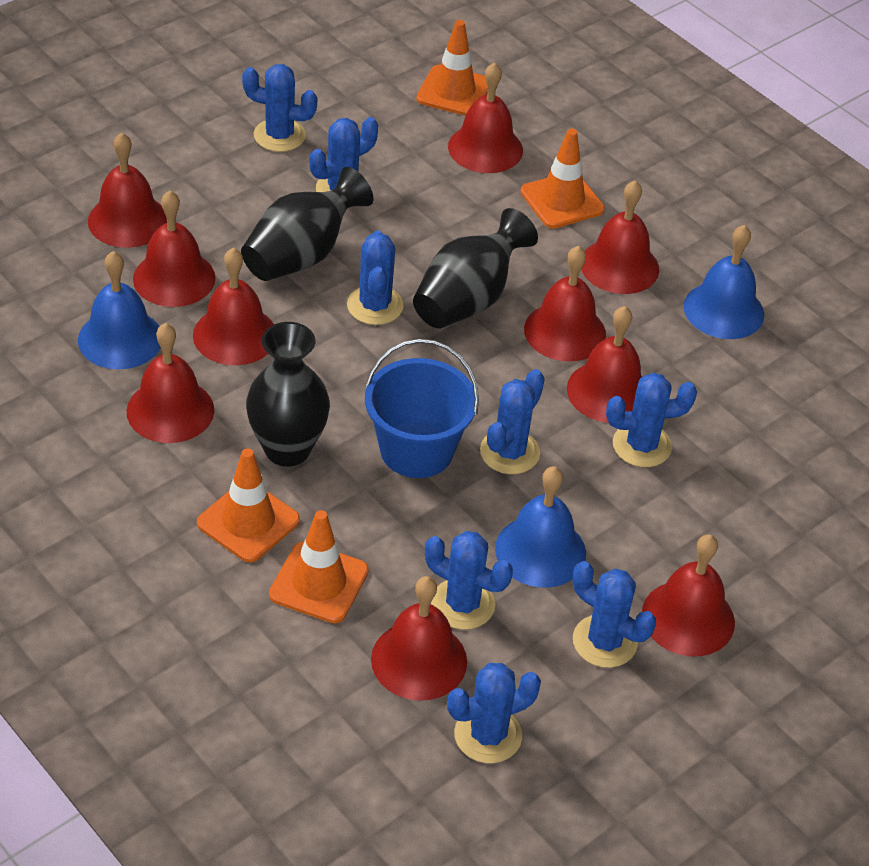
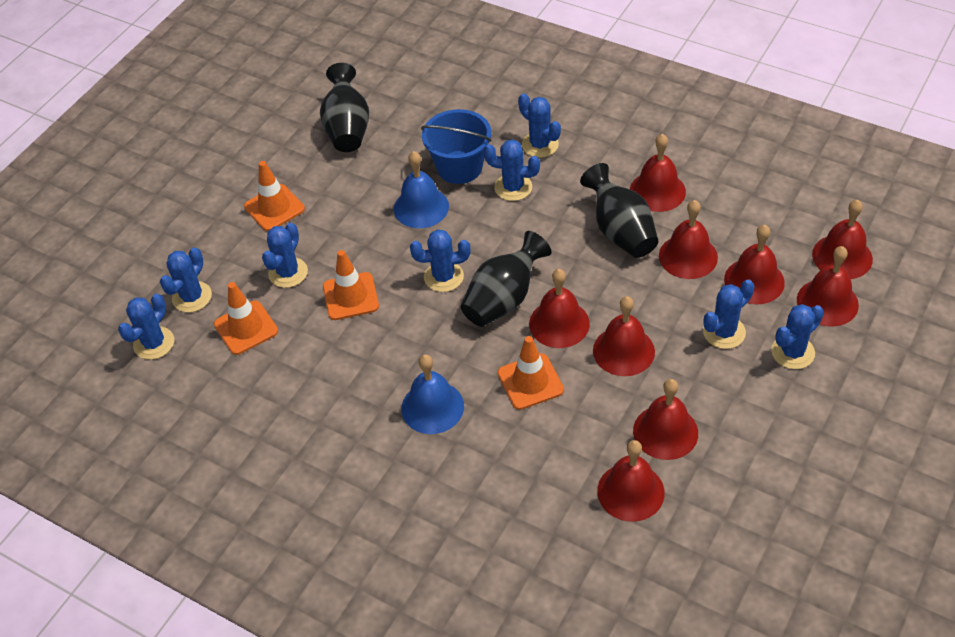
blue bell: [78,251,161,370] [495,466,586,588] [684,225,764,339] = 3 -> [394,151,449,228] [401,354,464,434] = 2
red bell: [88,132,167,248] [127,323,214,443] [133,190,216,307] [193,248,274,365] [371,576,467,701] [448,62,523,173] [524,246,606,362] [567,306,642,423] [581,180,659,294] [642,534,735,656] = 10 -> [529,269,590,348] [593,296,655,376] [597,440,665,522] [630,134,686,212] [633,379,698,460] [659,200,718,279] [724,225,785,304] [797,246,859,327] [812,200,873,279] = 9

